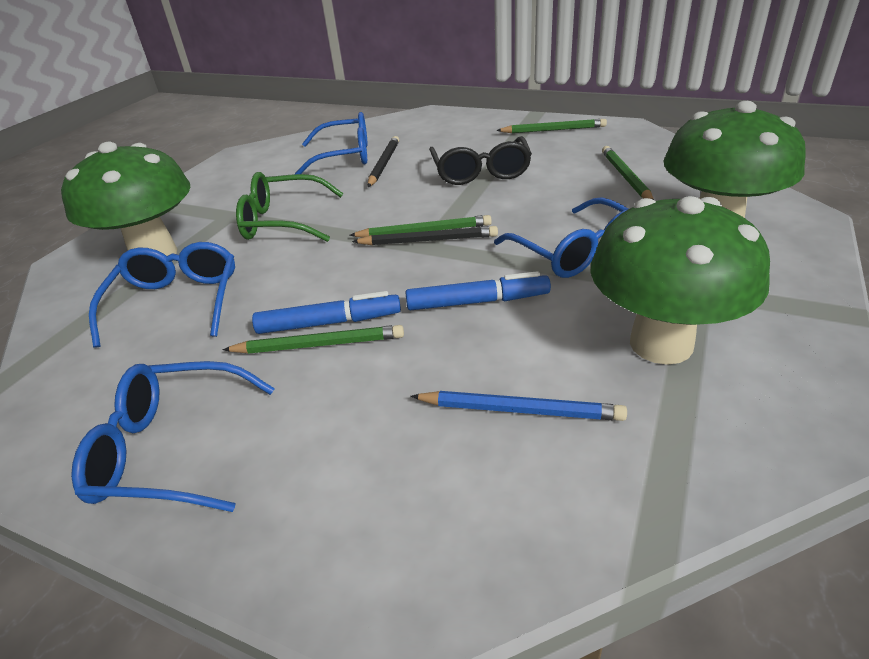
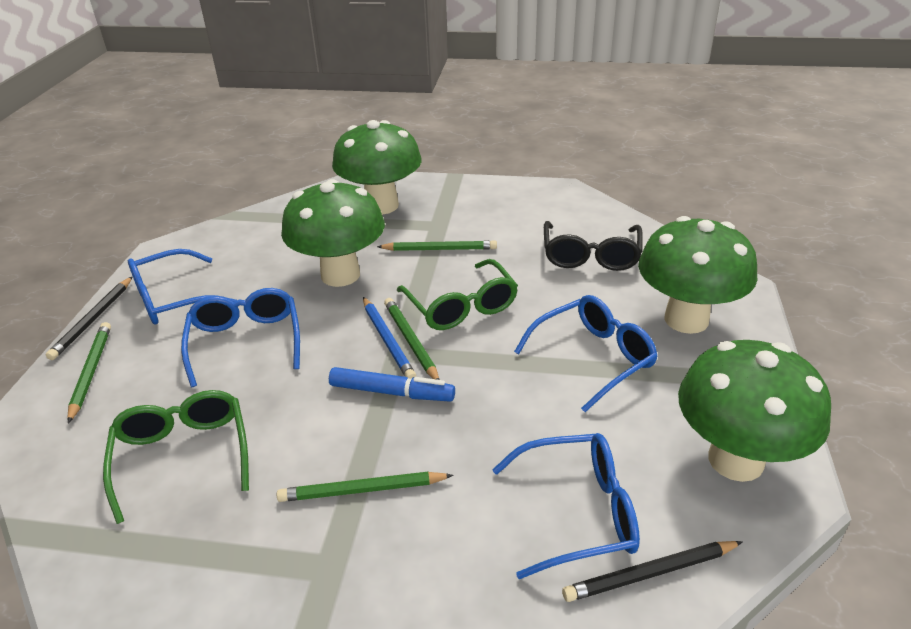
blue marker: [252,291,401,334] [405,271,551,310] = 2 -> [329,367,455,401] = 1
green glasses: [236,172,344,242] = 1 -> [103,390,249,524] [397,259,518,330] = 2
green mushroom: [61,141,191,256] [590,196,770,365] [664,101,806,218] = 3 -> [281,179,385,287] [332,120,421,215] [638,216,757,334] [678,340,831,482] = 4

